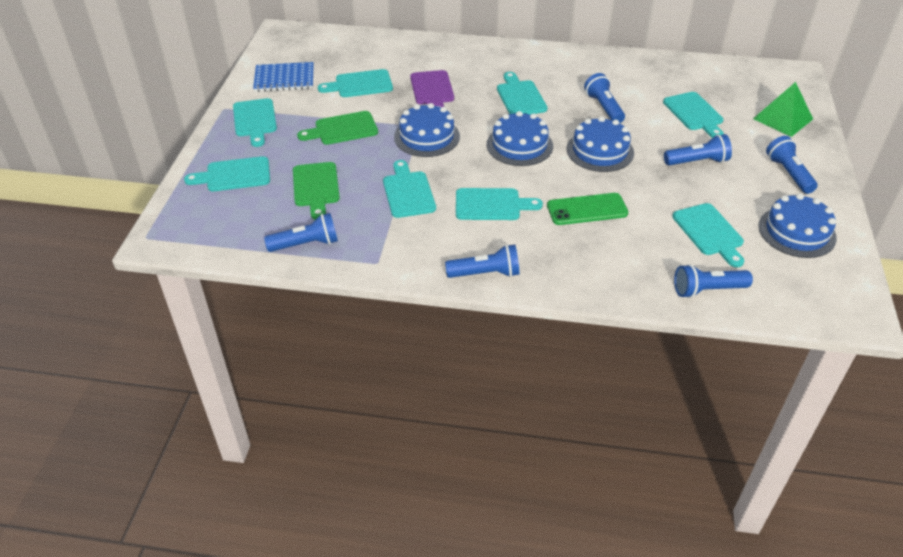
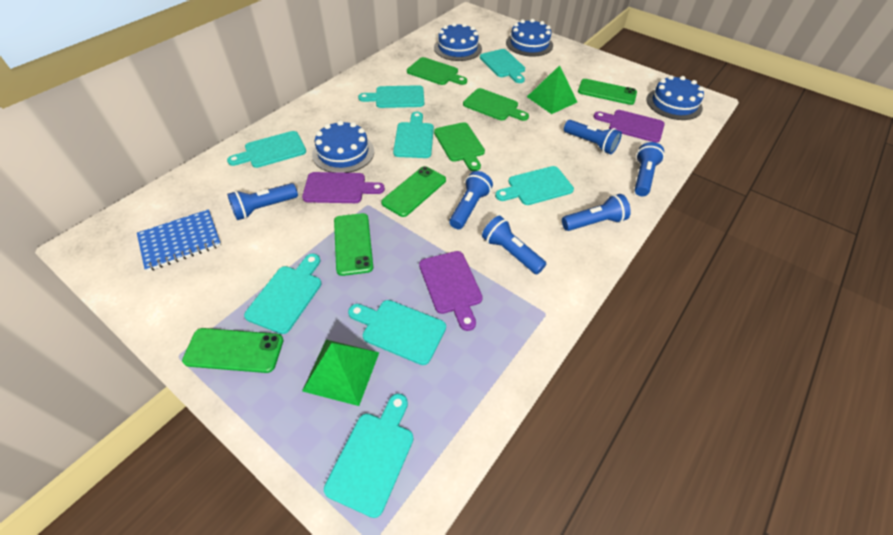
green cutting board: [293,162,340,220] [297,111,378,145] = 2 -> [407,57,467,85] [434,122,485,171] [463,88,529,121] = 3
green phone: [547,193,628,225] = 1 -> [182,328,283,373] [334,213,373,276] [381,166,446,217] [578,79,637,105] = 4
green pyramid: [753,82,813,137] = 1 -> [302,340,379,406] [527,65,577,114] = 2
purple cutting board: [410,70,454,108] = 1 -> [302,172,385,203] [419,251,483,331] [594,110,665,143] = 3

